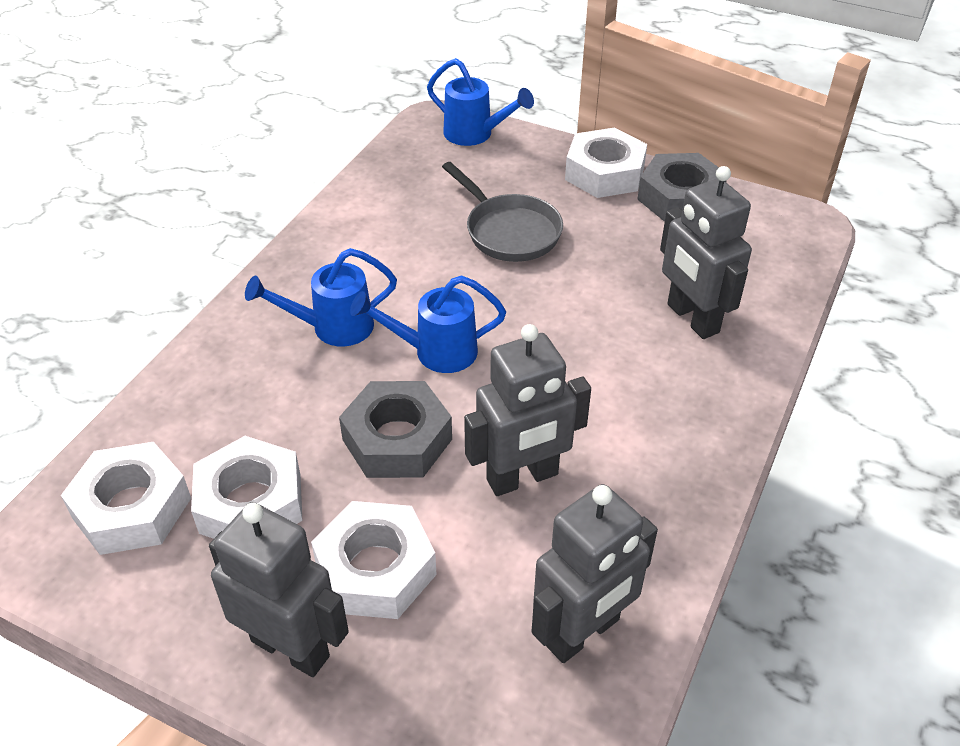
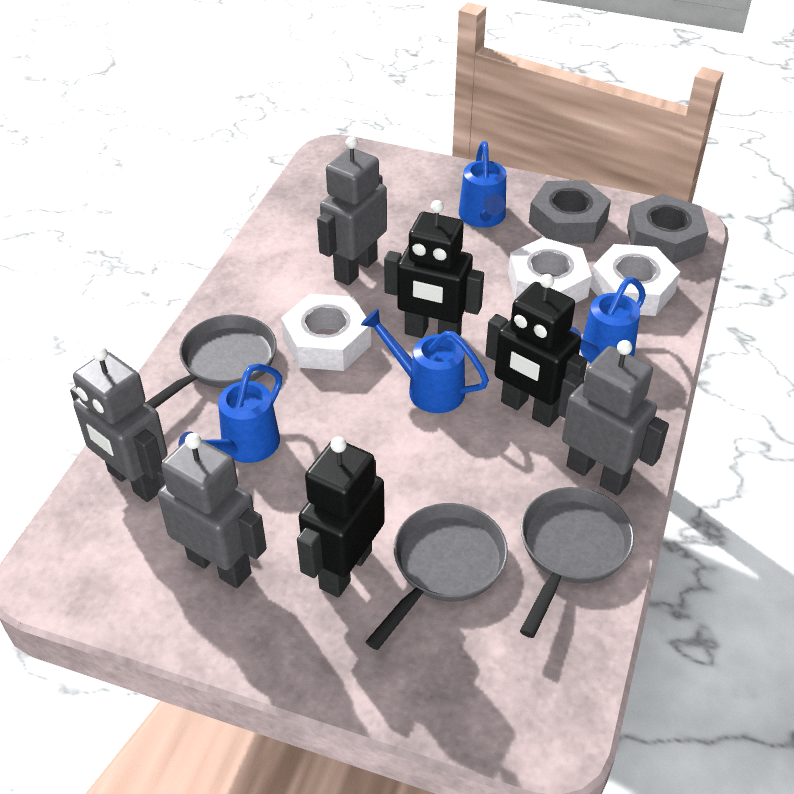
black robot: none = 0 -> [297,436,385,597] [384,200,484,338] [485,274,587,427] = 3
blue watering can: [245,248,397,346] [350,275,506,373] [427,58,534,146] = 3 -> [179,363,282,463] [361,309,489,413] [459,141,506,228] [569,277,646,363] = 4
grey pan: [442,162,563,262] = 1 -> [146,315,277,409] [366,503,508,650] [520,487,634,638] = 3
white nut: [61,442,191,555] [191,436,302,539] [311,501,437,619] [565,127,647,198] = 4 -> [281,294,371,371] [508,237,592,303] [590,244,680,316] = 3

